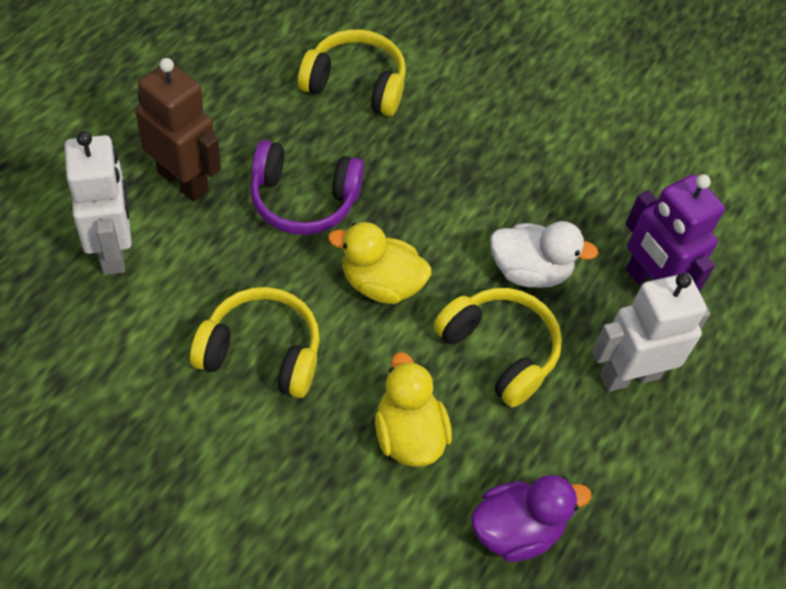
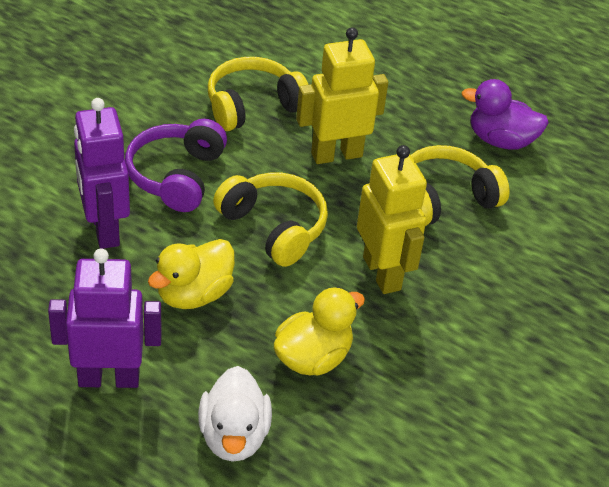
brown robot: [135,58,221,202] = 1 -> none = 0
purple robot: [626,174,725,292] = 1 -> [48,248,162,388] [74,98,130,249] = 2
white robot: [65,131,132,275] [592,273,710,392] = 2 -> none = 0
yellow robot: none = 0 -> [296,27,388,164] [357,145,427,294] = 2

